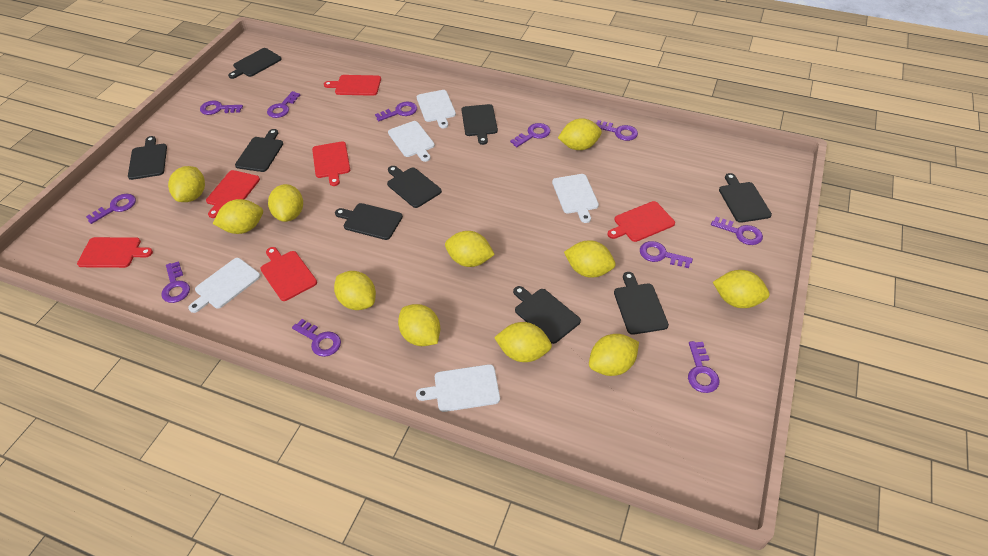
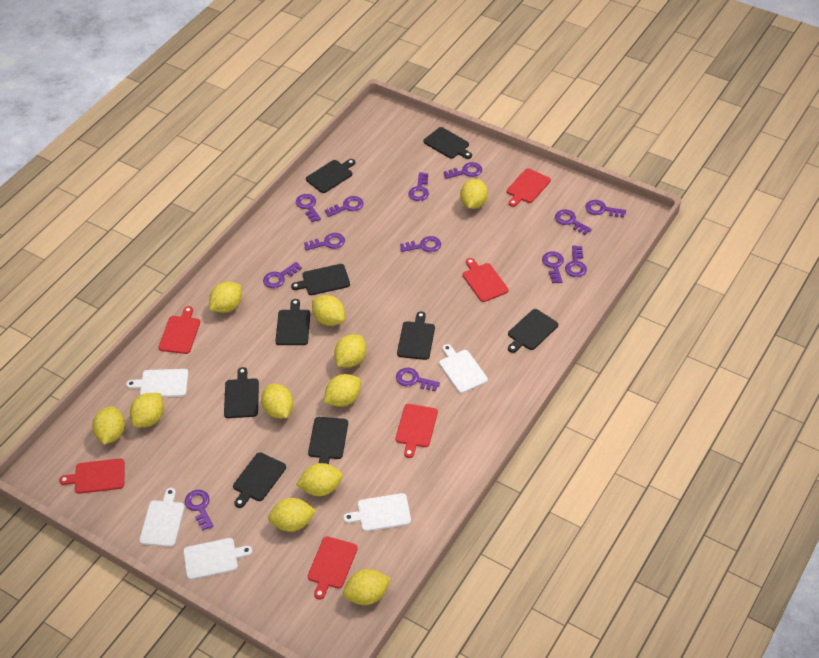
purple key: [86,194,136,224] [161,261,190,303] [200,101,243,115] [267,91,300,118] [292,319,341,357] [375,102,417,121] [510,123,550,147] [596,120,638,141] [640,241,693,268] [688,341,720,393] [711,217,763,245] = 11 -> [185,490,213,531] [263,262,302,288] [296,194,321,222] [304,233,345,251] [325,196,364,217] [396,368,440,392] [400,236,441,252] [408,172,429,201] [443,162,482,179] [542,251,564,283] [555,209,592,235] [565,245,587,277] [585,200,626,218] = 13

